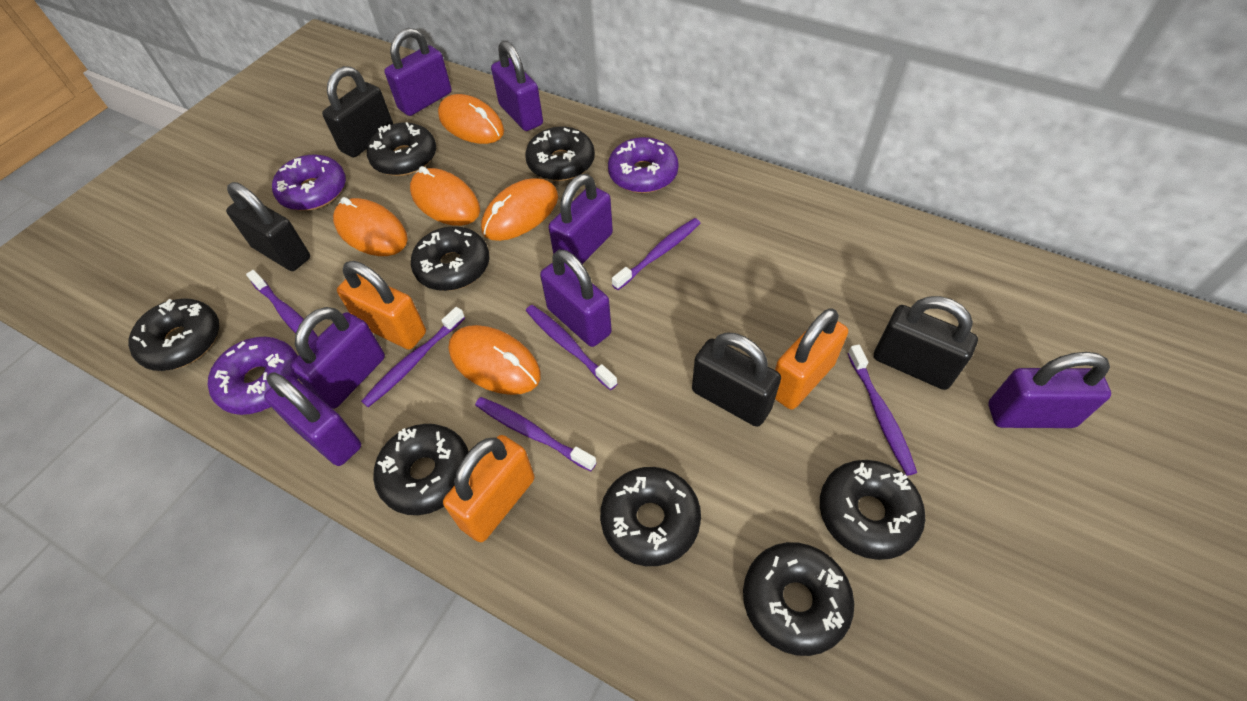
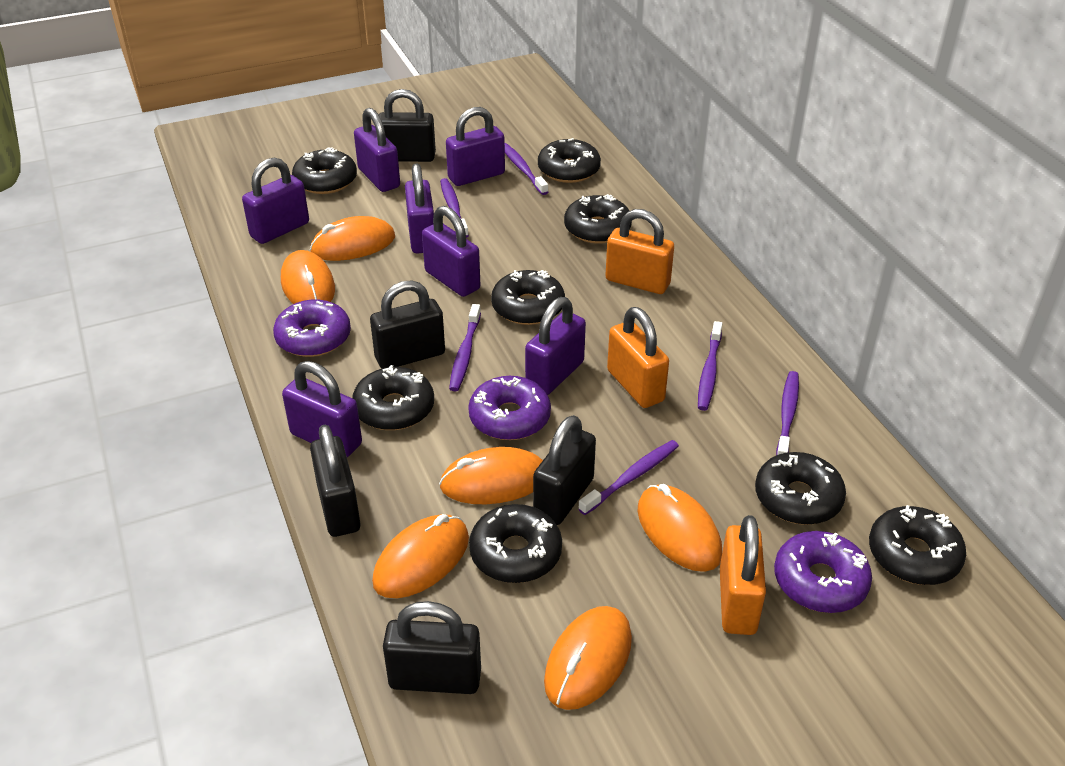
black padlock: [226,182,310,271] [322,66,393,157] [692,333,781,427] [874,296,978,390] = 4 -> [310,424,361,537] [370,280,445,369] [379,89,436,162] [383,601,481,694] [533,415,596,525] = 5
orange mouse: [333,197,408,256] [410,166,480,226] [438,94,504,144] [448,325,541,395] [481,178,558,241] = 5 -> [281,250,335,304] [310,216,395,261] [372,514,469,598] [439,447,543,504] [544,606,632,710] [637,484,722,572] = 6

